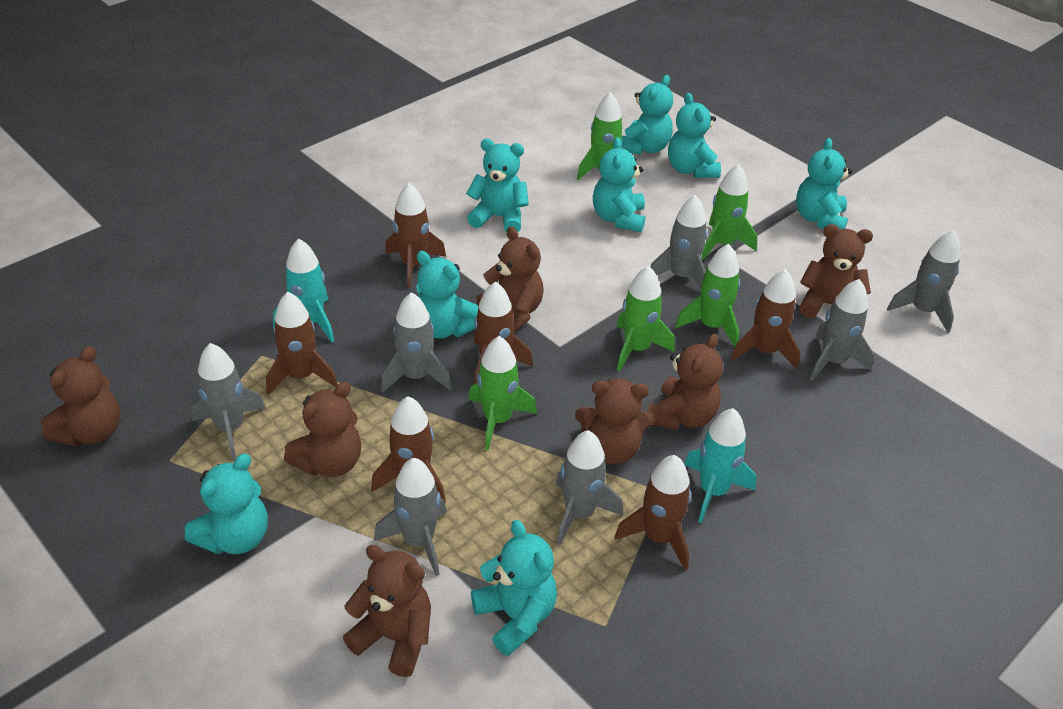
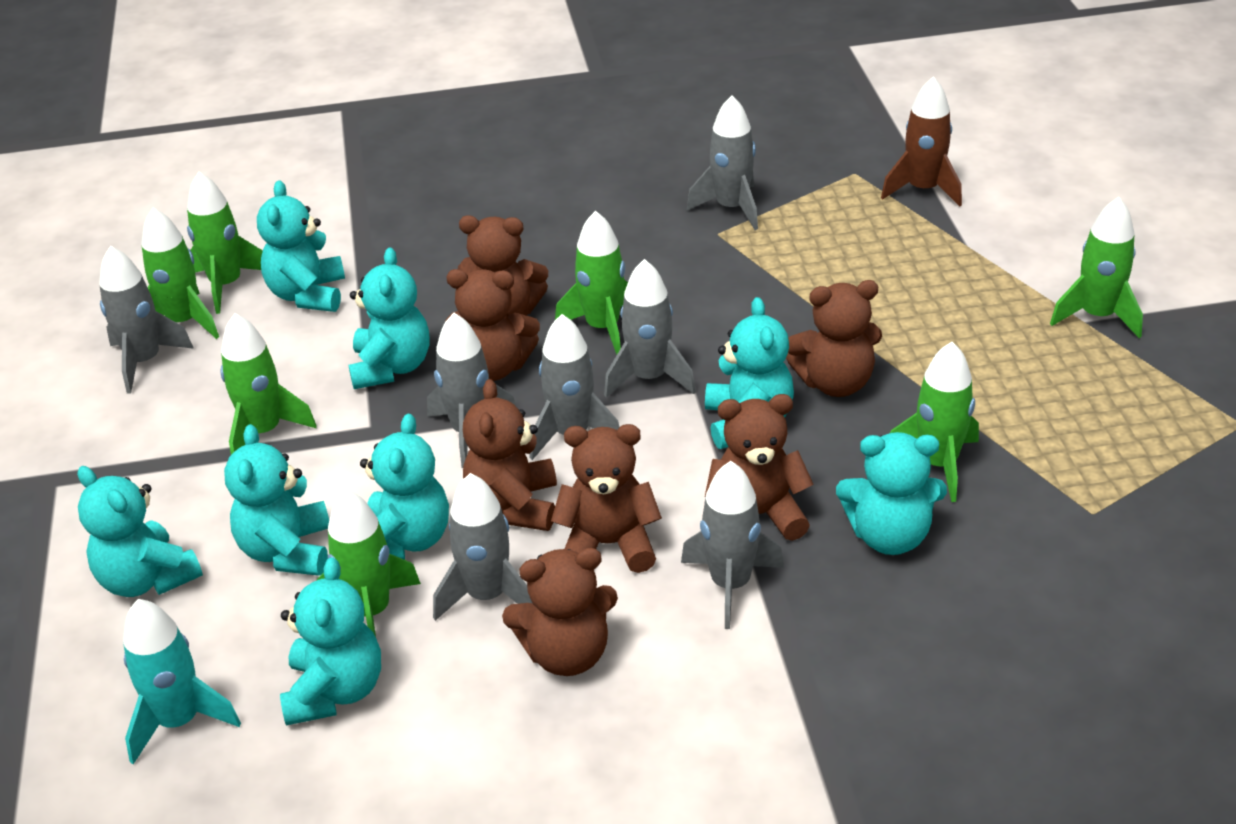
brown rocket: [266,292,338,395] [371,396,446,503] [385,183,446,288] [474,281,533,384] [615,455,691,570] [731,269,800,370] = 6 -> [881,76,962,207] = 1
green rocket: [469,336,537,450] [577,92,622,180] [617,266,675,371] [675,244,740,347] [701,164,757,260] = 5 -> [141,208,219,339] [187,172,263,314] [221,313,317,455] [316,490,421,637] [555,211,628,355] [890,342,979,502] [1050,197,1143,338] = 7
turquoise rocket: [273,239,334,343] [684,408,757,523] = 2 -> [123,599,241,764] = 1

